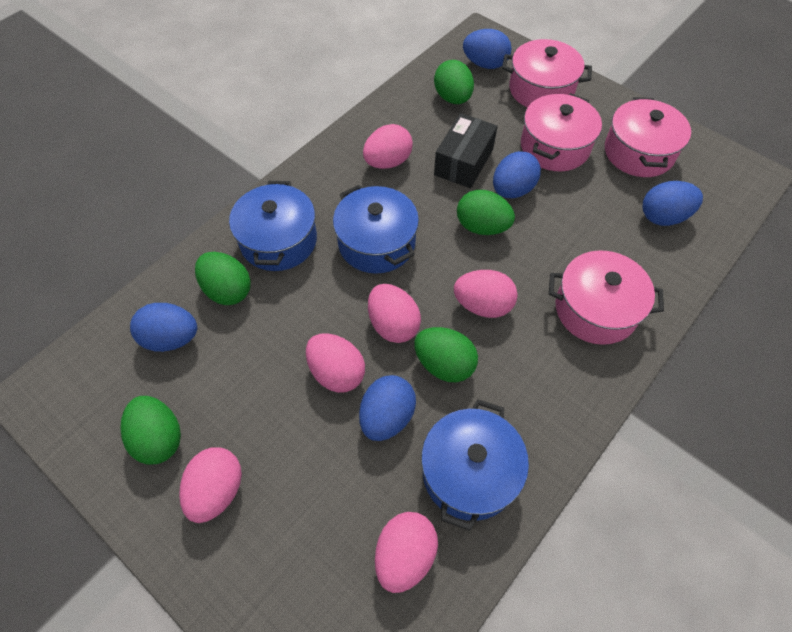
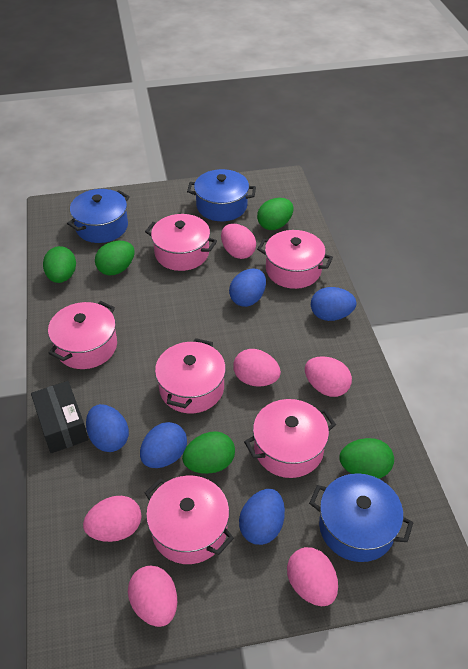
pink pot: [502,39,592,108] [521,93,602,171] [549,250,664,345] [605,97,691,177] = 4 -> [48,301,117,369] [145,214,217,271] [145,476,234,564] [155,338,226,413] [244,399,336,478] [257,230,333,289] = 6

